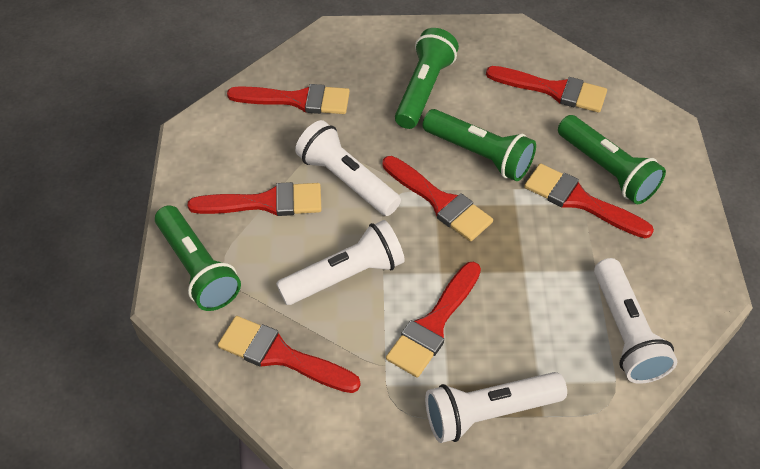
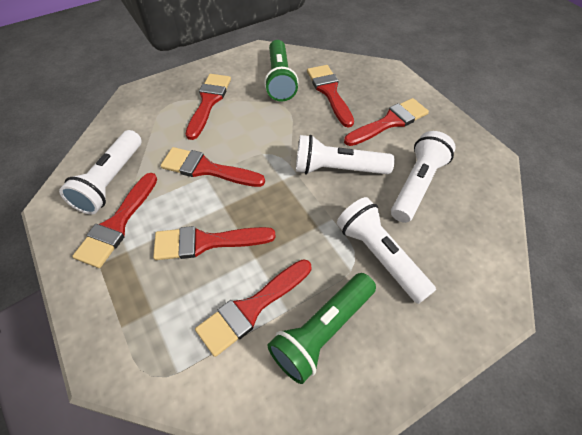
green flashlight: [155,205,241,311] [395,28,459,129] [423,109,536,181] [558,115,666,204] = 4 -> [264,40,299,101] [267,273,376,384] = 2

